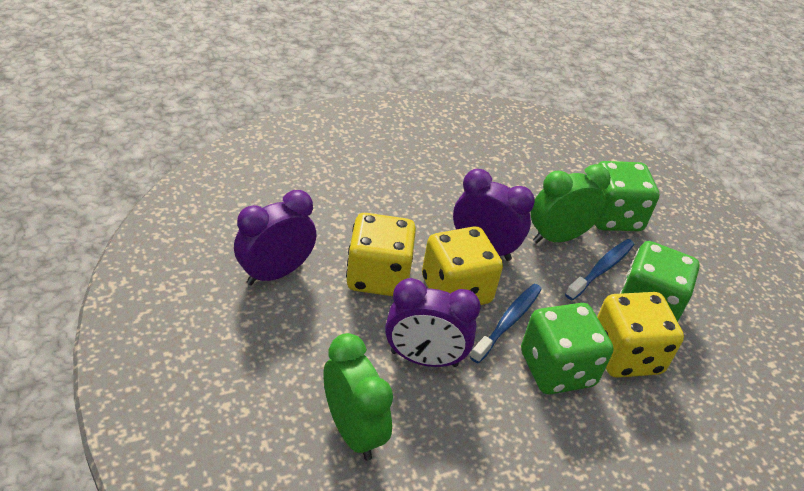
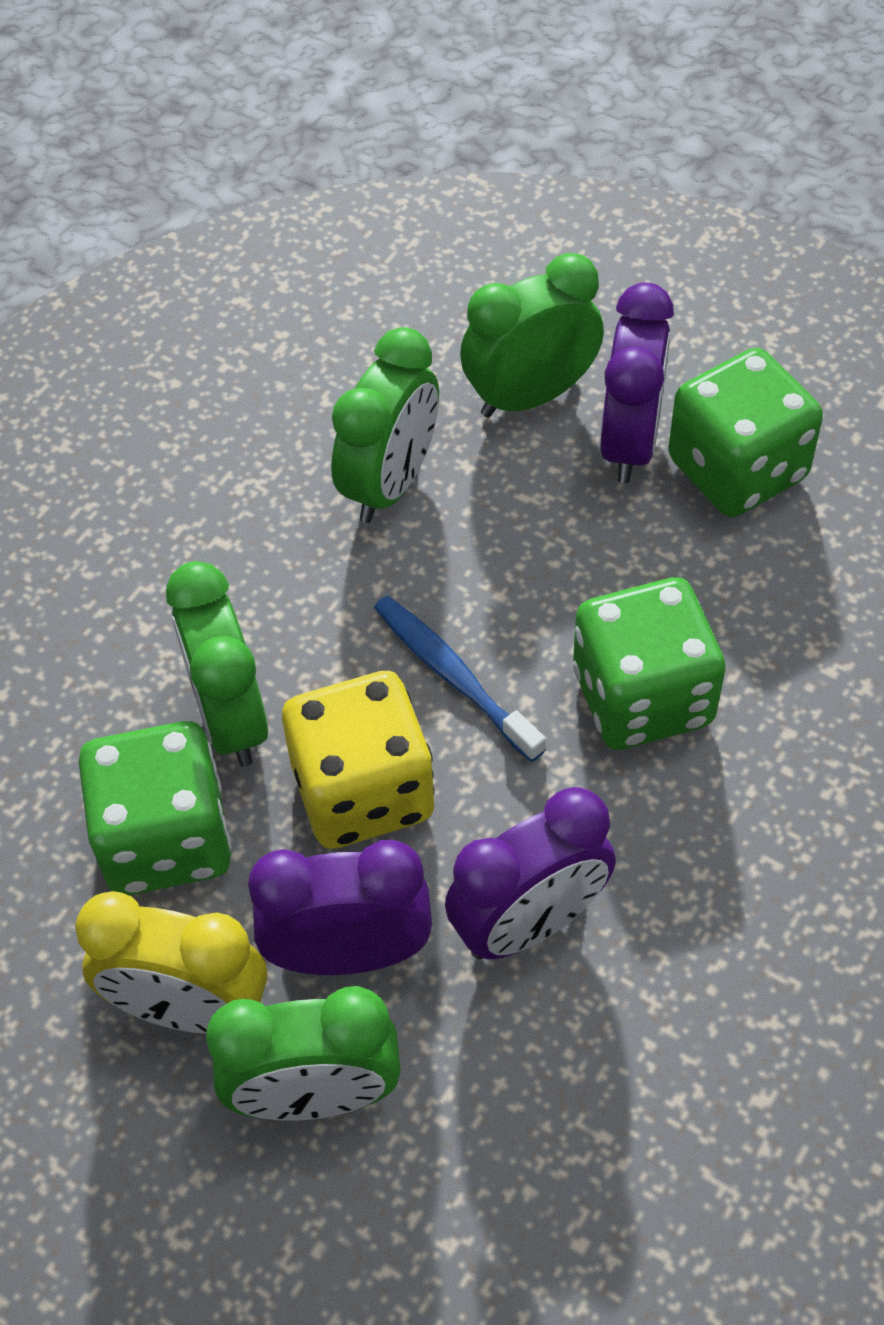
blue toothbrush: [470,284,542,363] [565,239,634,300] = 2 -> [374,596,546,762] = 1
green clock: [324,333,393,460] [531,164,611,243] = 2 -> [166,561,268,767] [206,986,401,1121] [331,327,439,523] [460,253,604,418] = 4
yellow clock: none = 0 -> [75,891,267,1034] = 1
yellow dice: [346,213,416,296] [422,226,503,305] [597,292,684,378] = 3 -> [282,671,435,849] = 1

